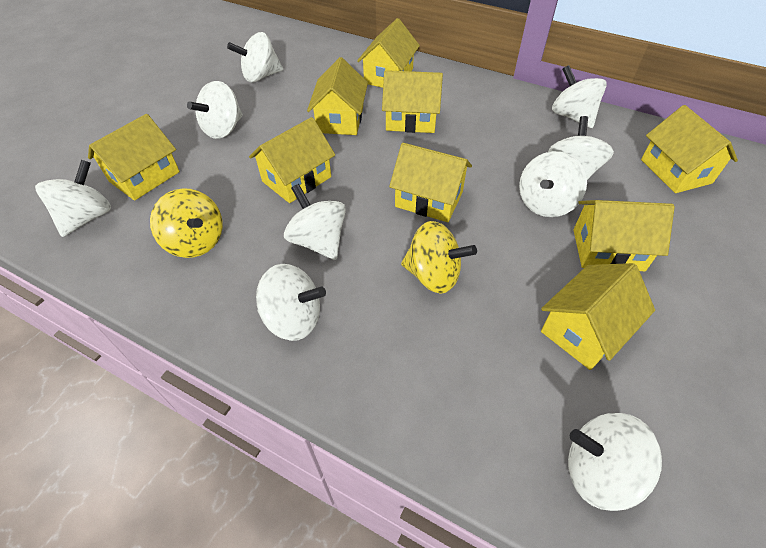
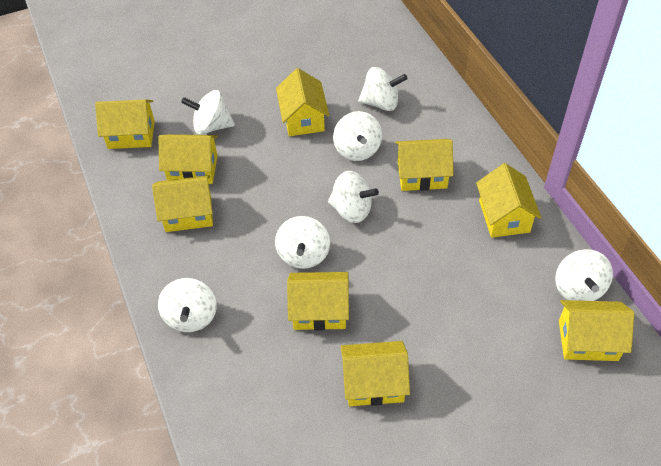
white spinning top: [35,160,111,237] [187,81,243,139] [227,32,283,82] [256,264,326,341] [284,184,346,260] [519,151,587,217] [548,116,614,180] [552,65,607,128] [568,413,662,511] = 9 -> [158,278,217,332] [181,90,235,135] [275,216,330,269] [328,171,379,223] [333,111,382,161] [358,67,407,111] [555,249,613,301] = 7
yellow spinning top: [150,188,223,258] [401,221,477,294] = 2 -> none = 0

